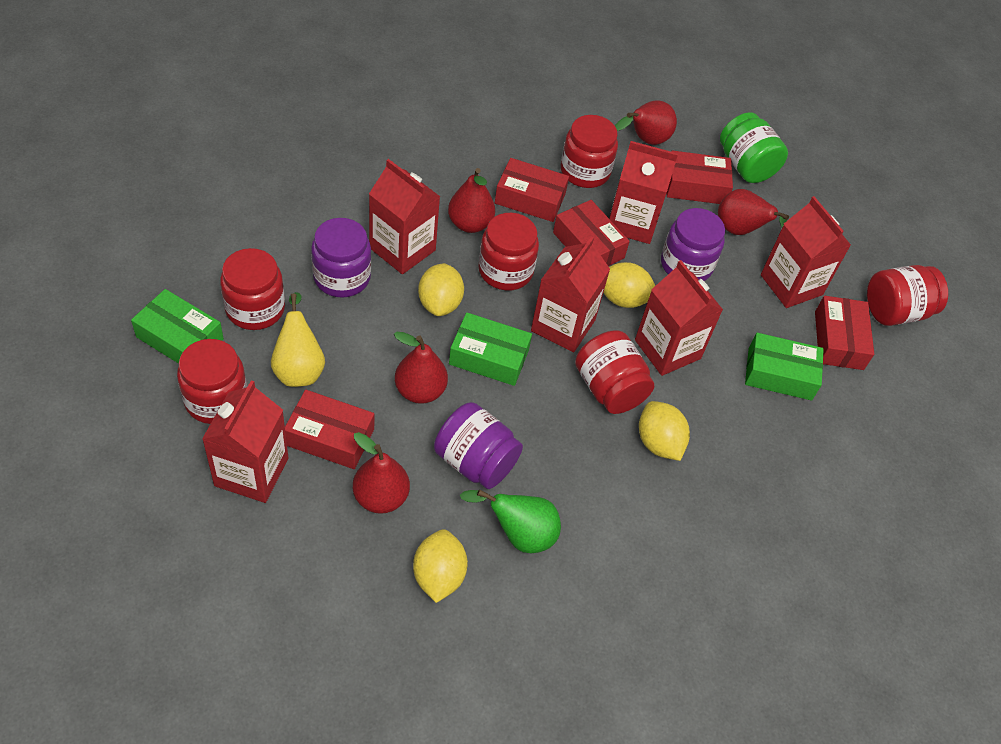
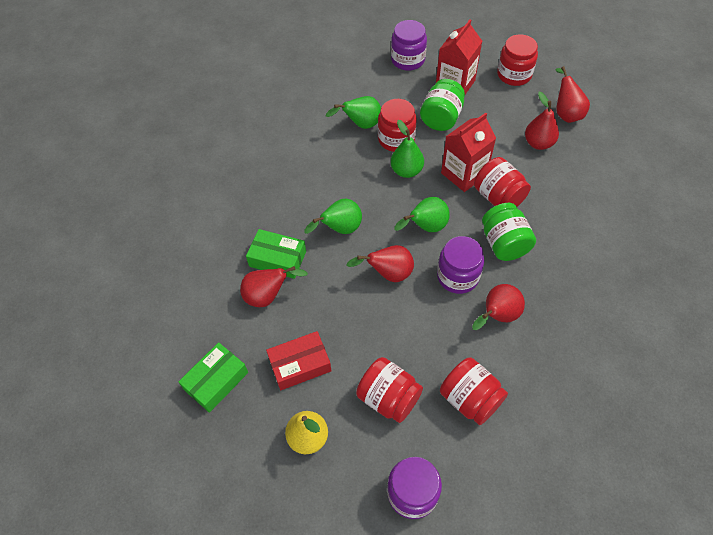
green box: [131,289,224,364] [449,313,532,386] [745,333,824,401] = 3 -> [179,342,248,413] [246,229,306,279] = 2
green jar: [720,112,788,183] = 1 -> [420,79,465,131] [482,203,536,261] = 2
green pear: [460,489,561,553] = 1 -> [304,199,362,234] [326,96,381,129] [391,120,424,178] [394,197,450,232] = 4
red box: [285,390,374,469] [495,158,569,222] [553,200,630,266] [667,150,733,204] [815,296,874,370] = 5 -> [266,331,331,390] = 1
red carton: [202,380,288,503] [369,159,440,274] [531,236,610,352] [609,141,678,244] [635,260,723,376] [761,196,851,308] = 6 -> [436,20,482,94] [441,113,496,192] = 2
red jar: [177,339,247,424] [220,248,285,330] [478,213,539,291] [560,115,618,188] [575,330,654,414] [867,265,948,326] = 6 -> [356,357,423,423] [378,99,417,152] [440,357,508,425] [474,157,531,207] [497,34,538,86] = 5
yellow lemon: [413,529,468,603] [418,263,464,316] [603,262,655,308] [639,401,690,461] = 4 -> none = 0

